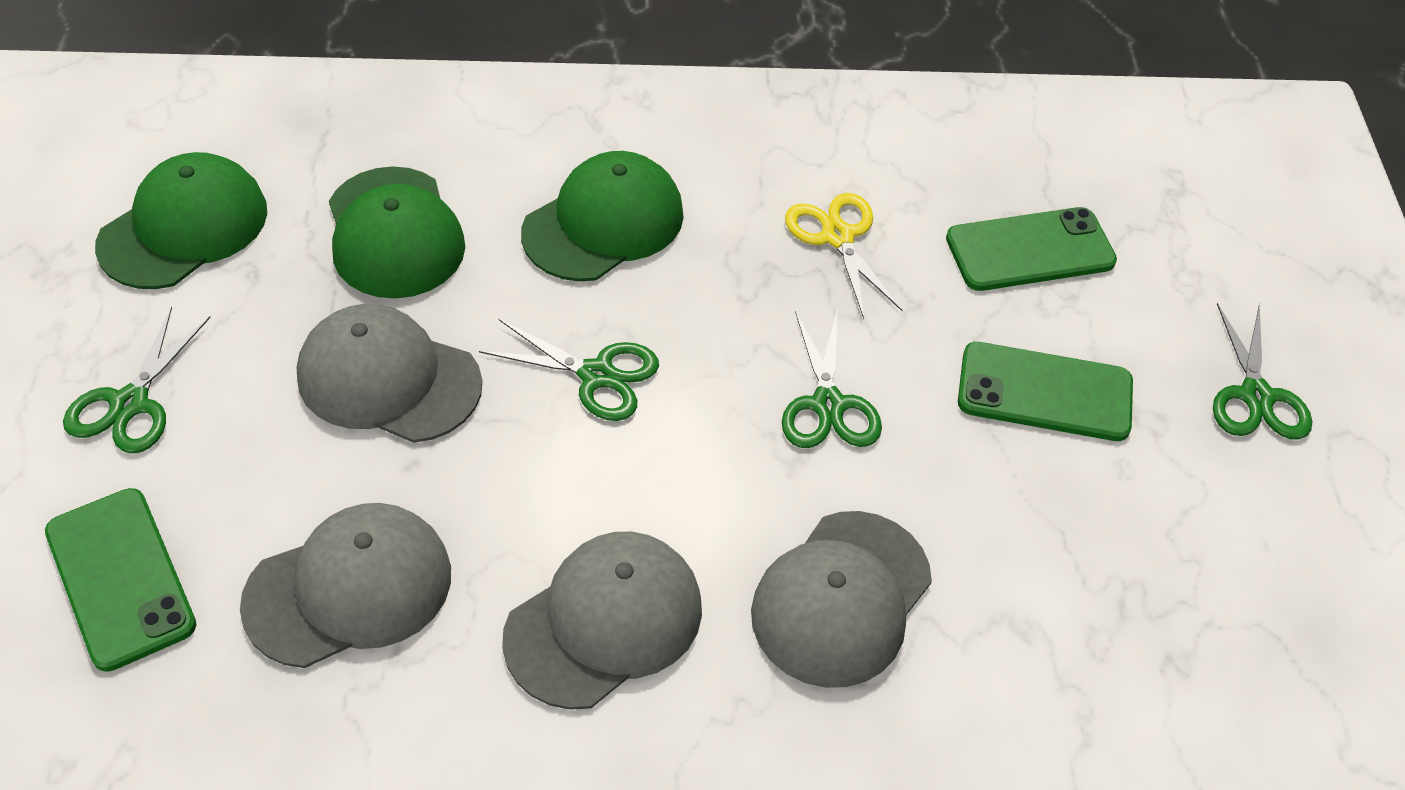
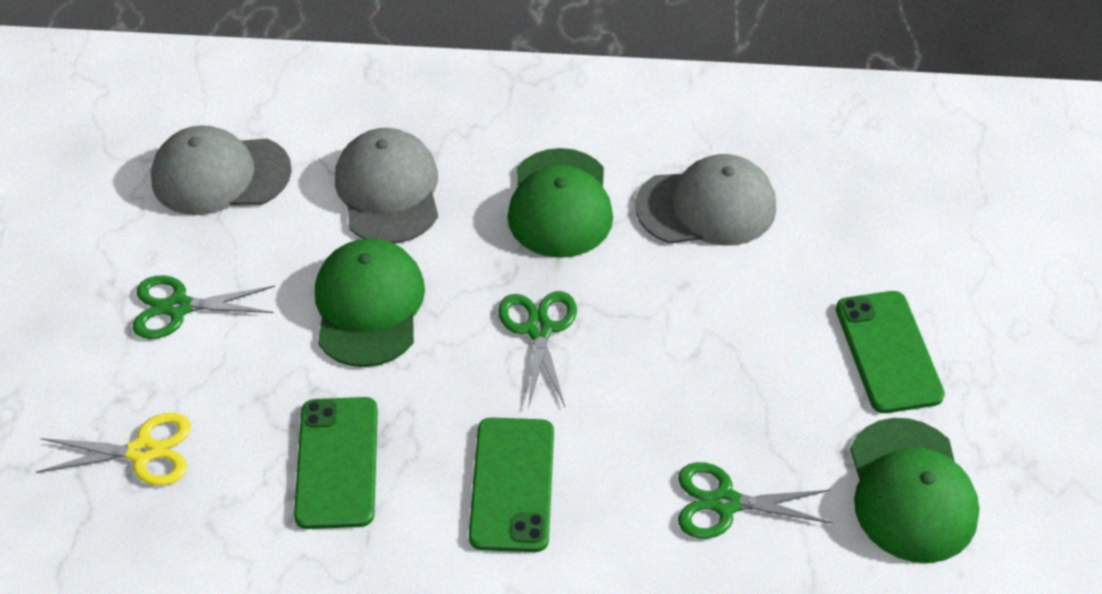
green scissors: [63,306,211,454] [479,319,659,421] [782,309,882,448] [1213,303,1312,440] = 4 -> [133,275,275,339] [498,291,577,408] [678,462,833,539] = 3
grey cap: [240,503,451,668] [297,304,482,443] [502,532,702,710] [751,511,932,688] = 4 -> [151,125,292,215] [335,128,438,244] [635,154,776,245] = 3

